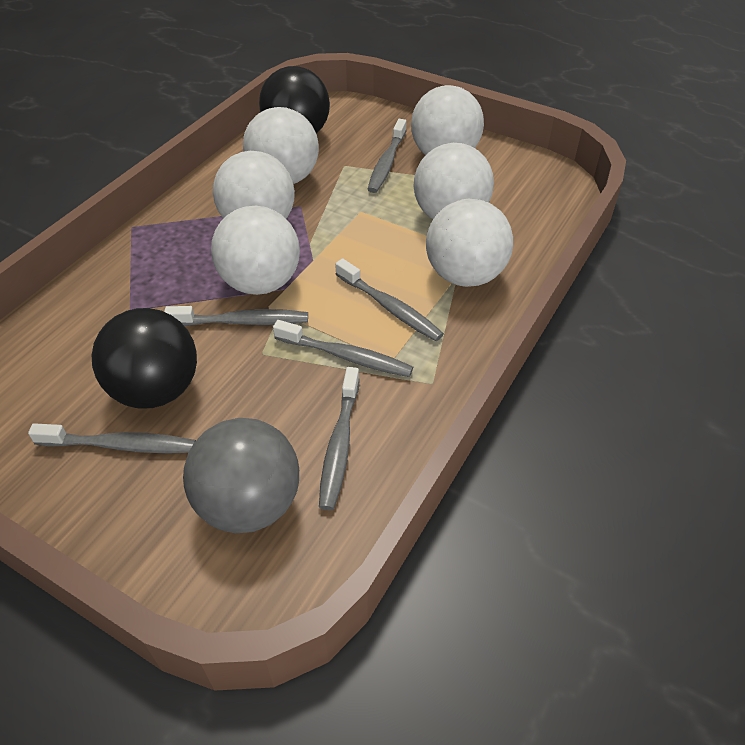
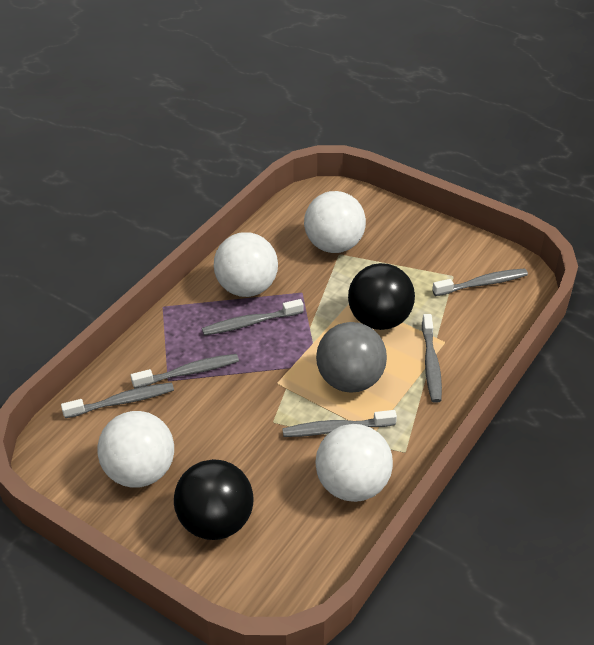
white ball: [211,206,300,295] [213,151,295,219] [243,107,319,184] [411,85,484,155] [414,143,494,219] [426,198,513,287] = 6 -> [98,411,174,488] [214,232,278,297] [304,191,366,253] [315,424,393,502] = 4

